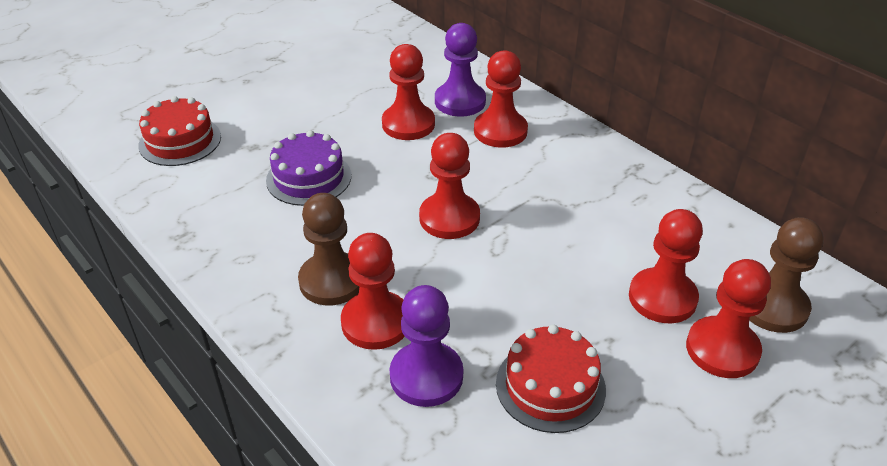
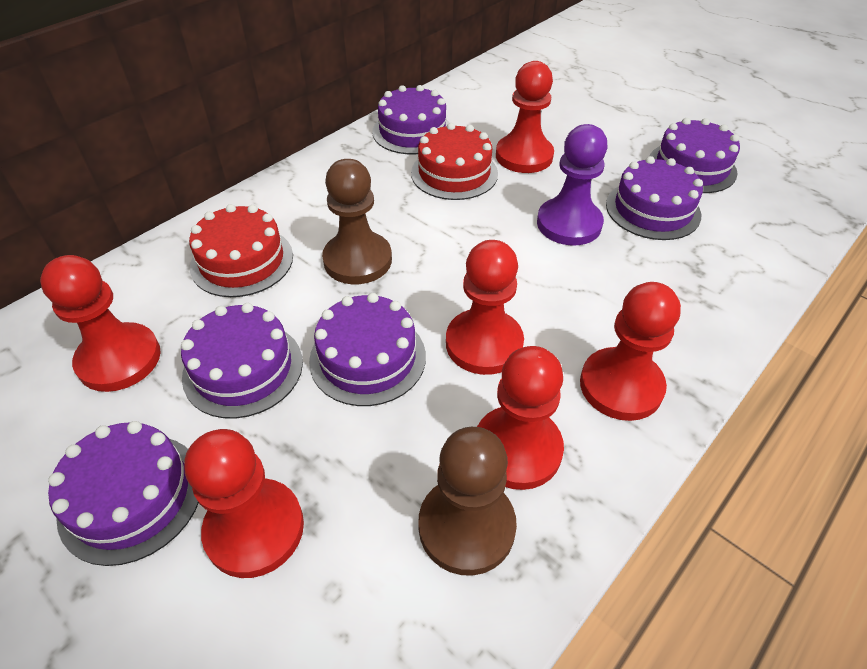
purple cake: [266,130,351,206] = 1 -> [48,421,199,566] [181,303,303,418] [309,293,426,406] [372,85,450,154] [606,156,703,240] [650,118,740,193] = 6
purple pawn: [390,285,463,407] [435,23,486,117] = 2 -> [537,124,608,246] = 1

